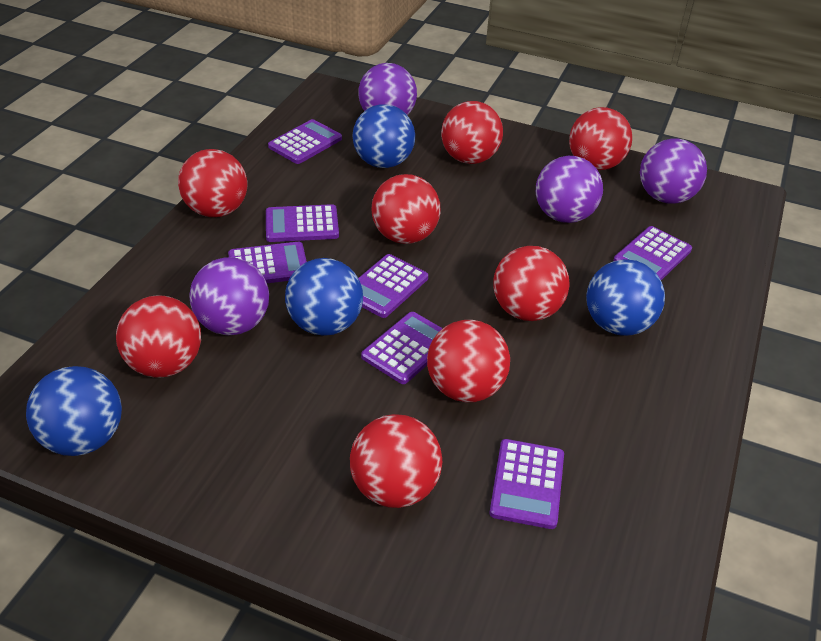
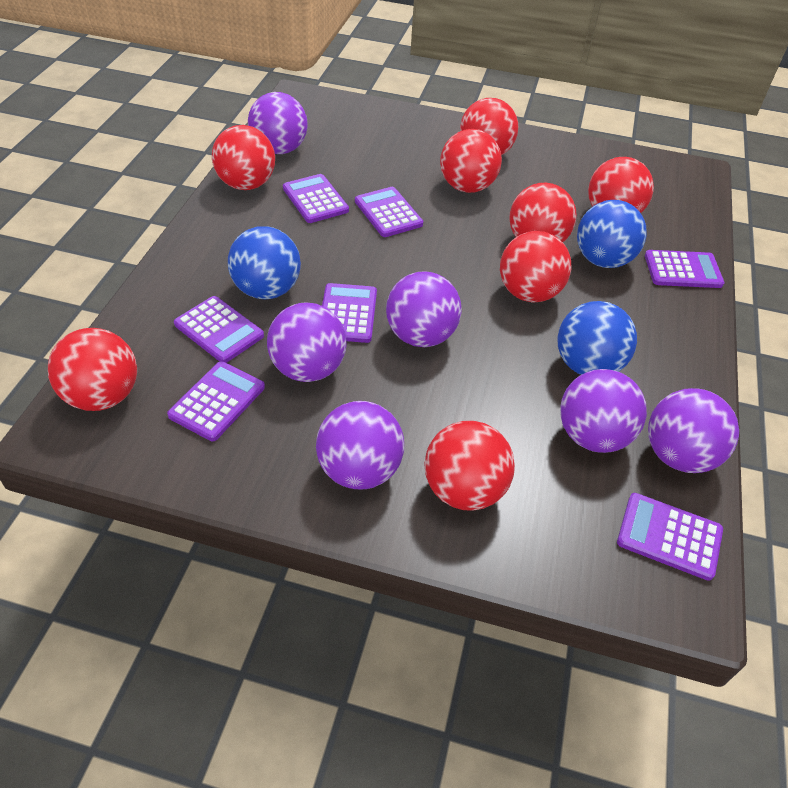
blue ball: [26,366,122,456] [285,258,363,336] [353,104,415,168] [586,259,665,336] = 4 -> [228,226,301,299] [557,301,637,375] [577,200,647,268] = 3
purple ball: [190,257,269,335] [358,63,417,115] [536,156,603,223] [640,139,707,204] = 4 -> [248,92,308,154] [267,303,347,382] [316,401,404,490] [386,272,462,347] [560,369,647,453] [648,388,739,473] = 6

